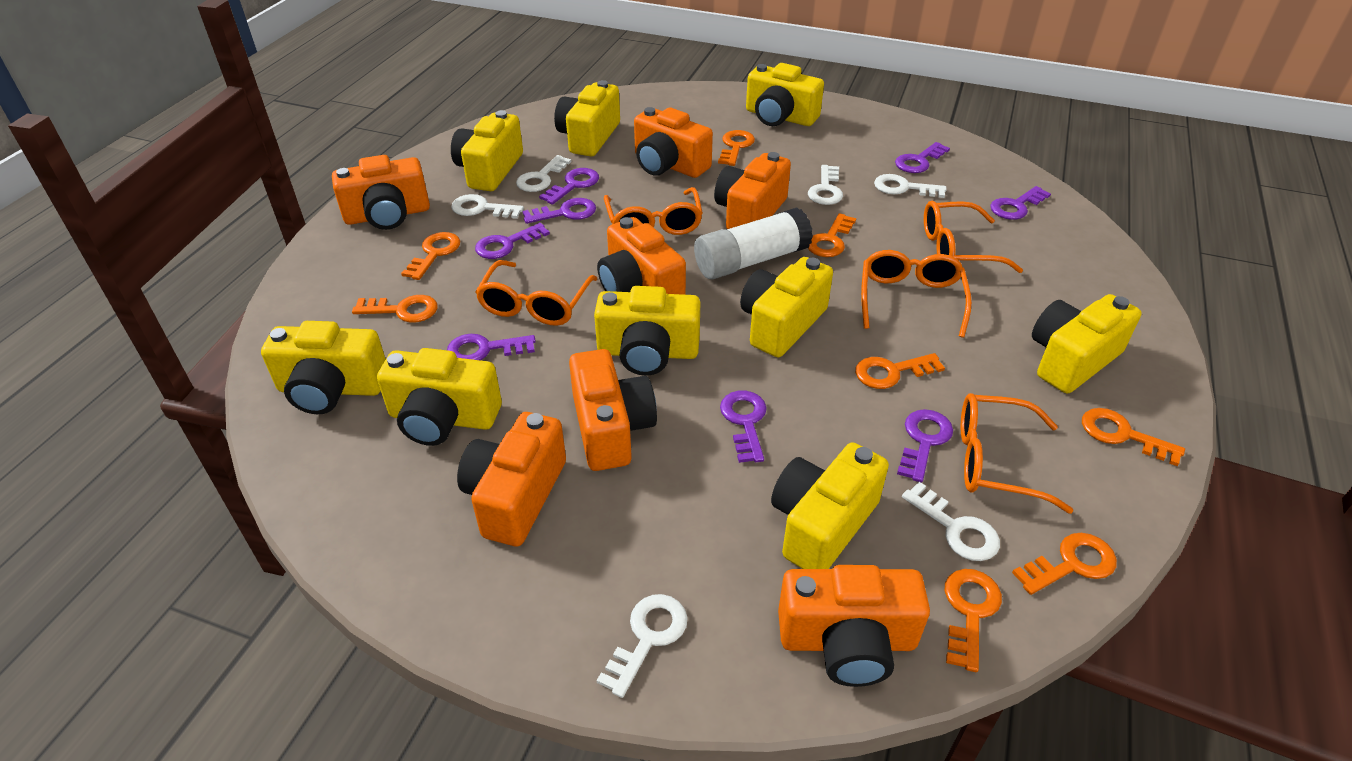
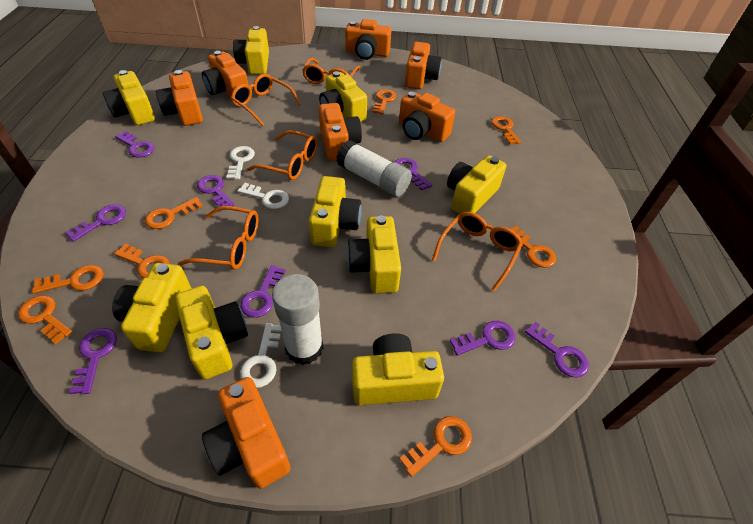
white glue stick: [694,208,813,279] = 1 -> [272,274,323,365] [337,140,412,197] = 2
white key: [451,194,524,219] [516,155,571,192] [597,594,688,698] [808,165,843,205] [874,174,947,198] [902,482,1000,561] = 6 -> [226,146,255,180] [237,183,289,209] [240,323,282,388] = 3

